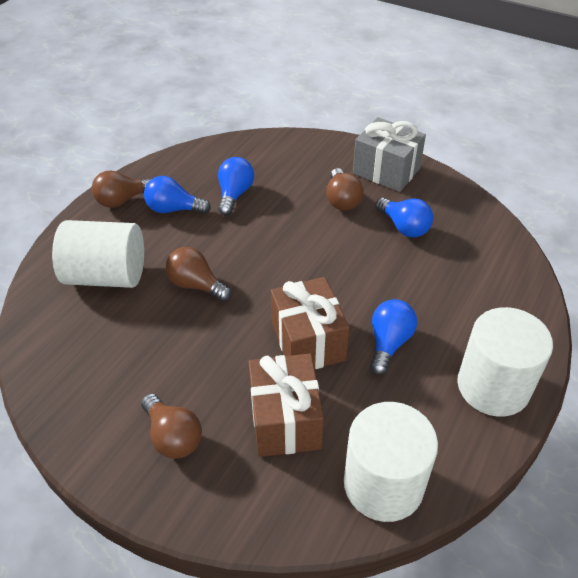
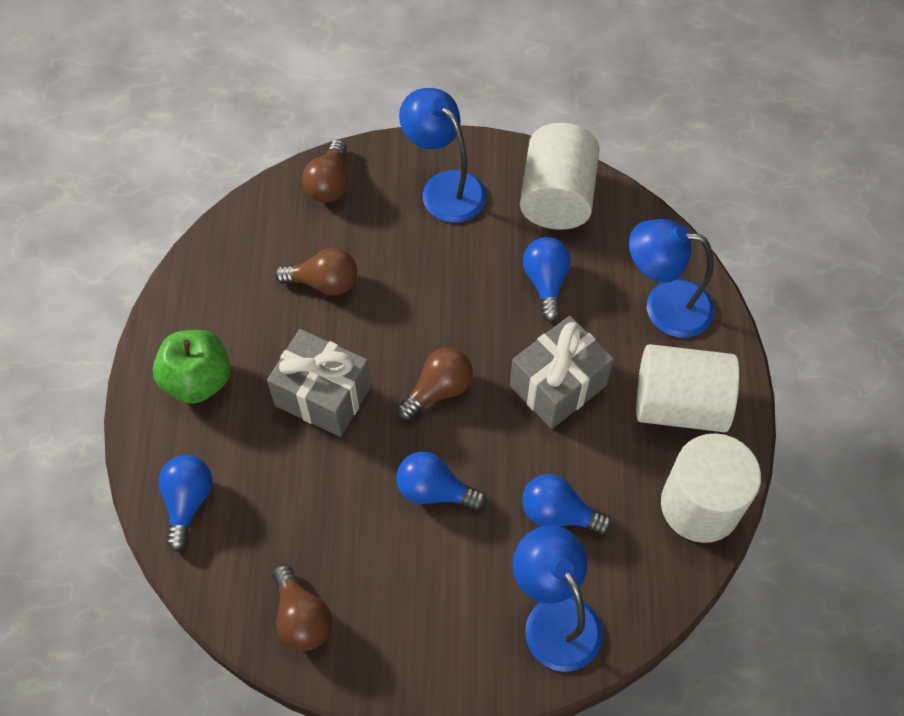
blue lamp: none = 0 -> [399,88,486,223] [513,525,603,672] [629,219,714,338] = 3
brown gift: [249,353,324,457] [271,277,349,369] = 2 -> none = 0
green apple: none = 0 -> [153,330,230,404] = 1
grey gift: [353,117,426,192] = 1 -> [267,329,371,437] [510,316,614,429] = 2

